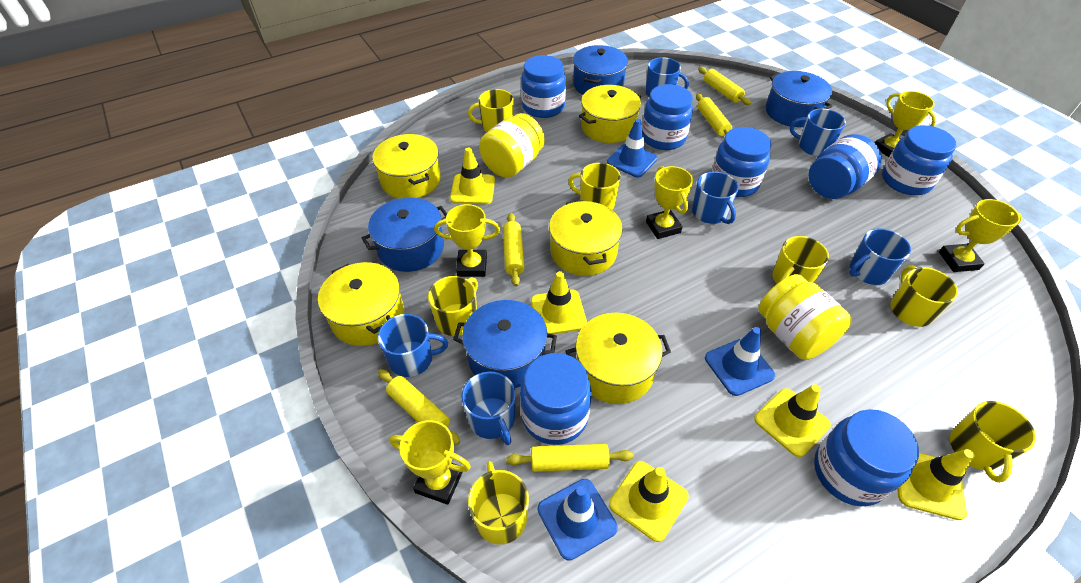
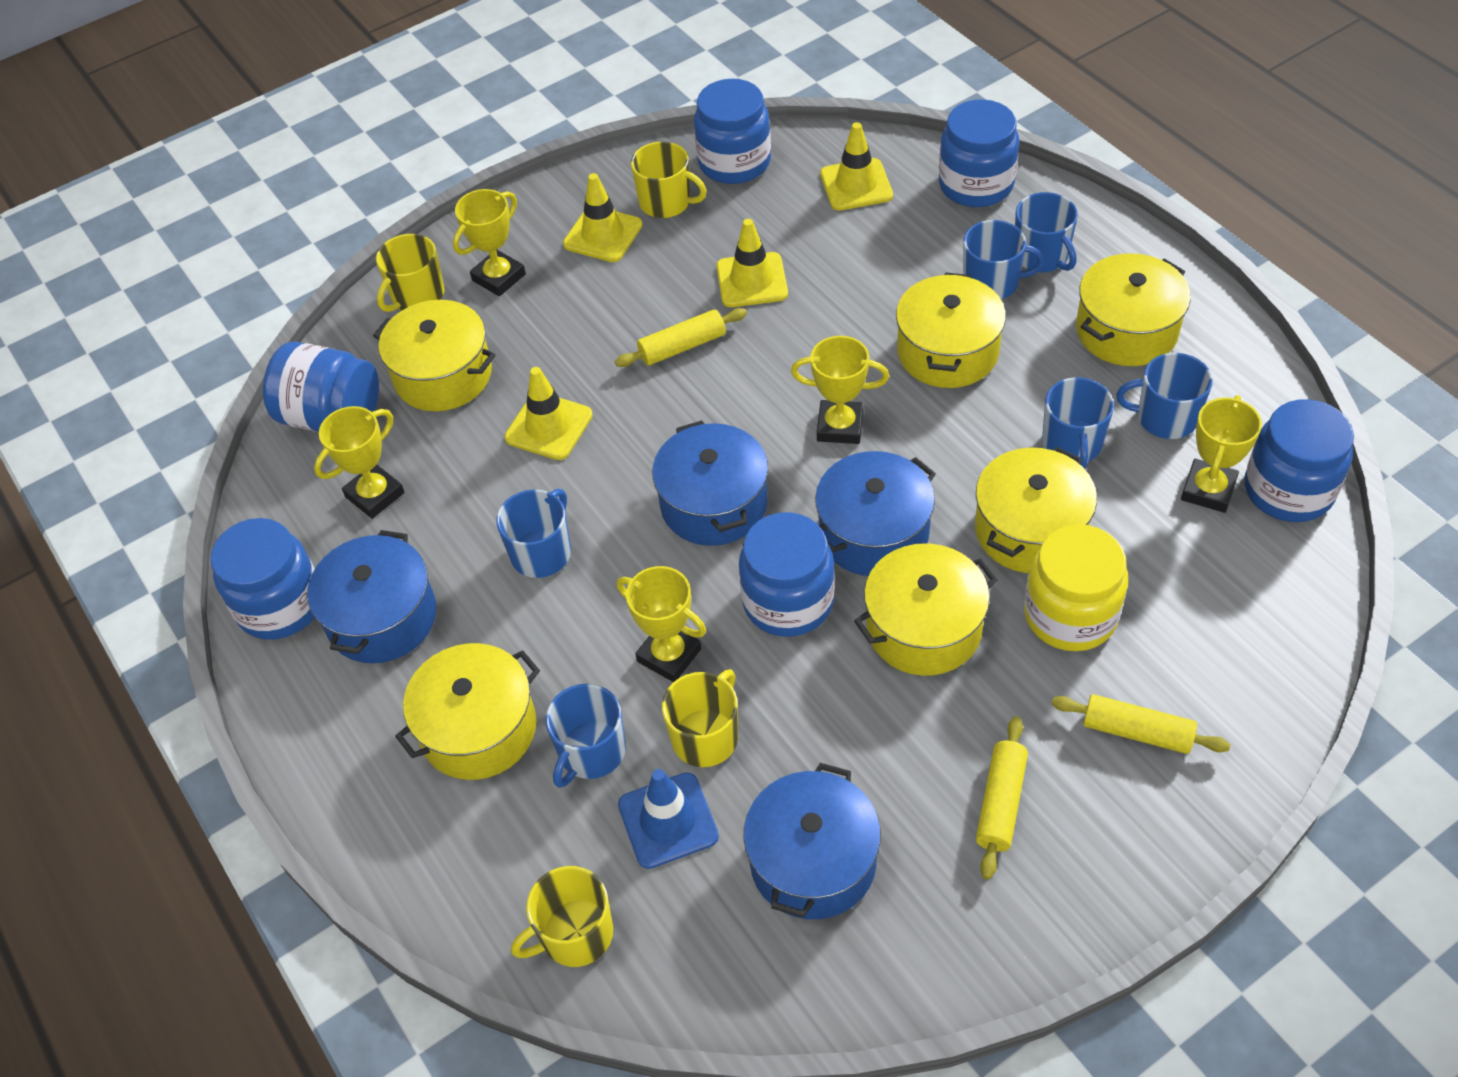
blue jar: [520,353,592,445] [521,55,566,118] [642,84,693,150] [712,127,772,197] [809,134,882,199] [814,409,919,506] [882,125,957,195] = 7 -> [210,518,315,640] [263,342,379,432] [694,79,771,184] [739,512,835,637] [939,99,1019,207] [1245,399,1354,522] = 6
blue traffic cone: [538,479,618,561] [607,119,658,177] [705,327,775,396] = 3 -> [618,769,719,869] = 1
yellow jar: [479,113,545,178] [758,274,852,360] = 2 -> [1024,524,1128,651] = 1
yellow mug: [428,276,478,336] [468,89,514,132] [468,461,529,545] [568,163,621,210] [773,236,829,284] [890,266,958,327] [950,401,1036,483] = 7 -> [376,234,444,312] [511,866,613,967] [631,142,707,218] [662,669,738,767] = 4
yellow pot: [318,262,404,346] [372,134,441,199] [549,200,622,276] [566,313,671,404] [579,85,641,143] = 5 -> [373,300,495,411] [395,643,540,780] [854,543,997,676] [896,272,1006,388] [975,447,1097,573] [1076,253,1191,366] = 6
yellow rolling pin: [378,369,460,445] [503,213,524,286] [506,444,634,472] [696,94,732,136] [698,67,751,105] = 5 -> [615,308,747,367] [976,716,1028,879] [1052,694,1230,754] = 3
yellow traffic cone: [450,147,495,204] [531,271,587,334] [609,461,689,542] [754,384,831,457] [897,449,974,520] = 5 -> [505,367,593,460] [563,173,642,262] [716,219,788,307] [820,122,893,211] = 4

